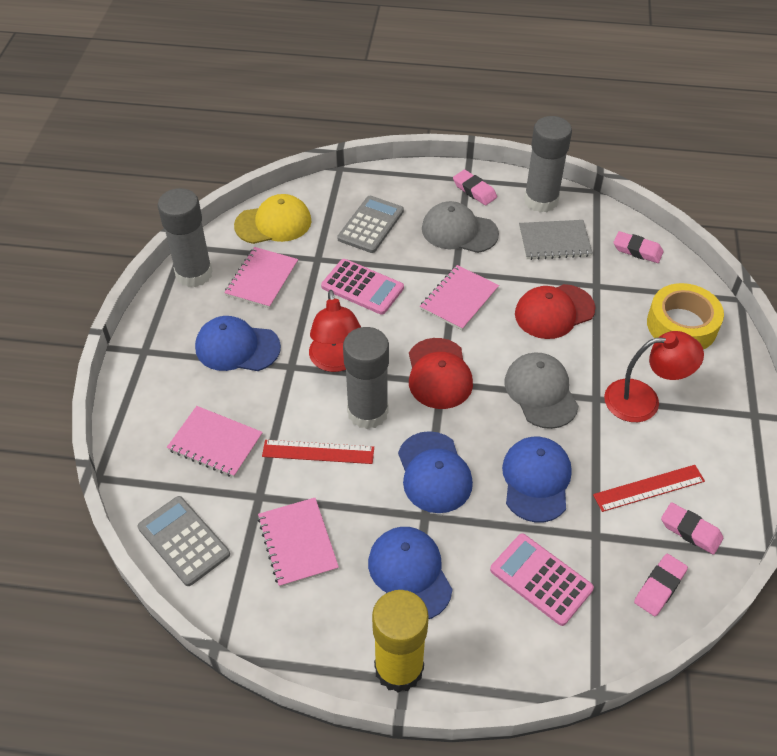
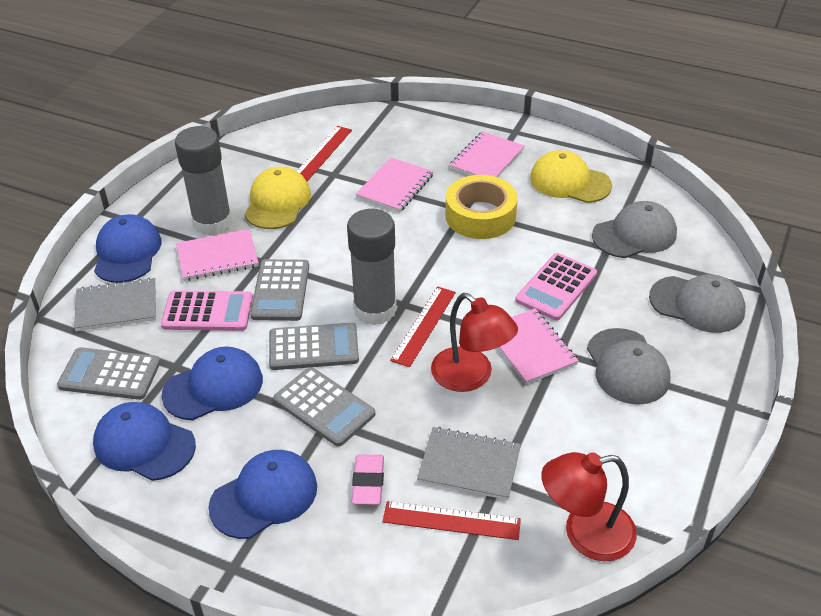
grey calculator: [138,496,230,586] [337,196,404,253] = 2 -> [57,347,161,400] [250,259,309,321] [269,322,359,370] [273,367,375,447] = 4
grey cap: [422,201,499,253] [505,353,579,429] = 2 -> [587,328,670,405] [592,201,677,258] [649,274,746,333] = 3
grey glue stick: [158,188,213,287] [343,327,389,429] [524,116,572,213] = 3 -> [175,126,232,236] [347,209,397,325] = 2
grey notebook: [519,220,593,260] = 1 -> [74,278,156,331] [417,427,521,500] = 2
pink eraser: [453,170,497,206] [614,231,663,263] [634,554,688,616] [661,502,723,555] = 4 -> [352,454,384,505] = 1
red cap: [409,338,473,409] [515,284,595,339] = 2 -> none = 0
red ruler: [262,440,374,464] [593,465,705,512] = 2 -> [297,126,352,181] [383,501,521,540] [390,286,456,367] = 3
yellow cap: [234,194,312,244] = 1 -> [244,167,311,229] [530,150,612,203] = 2
yellow glue stick: [372,590,429,693] = 1 -> none = 0

